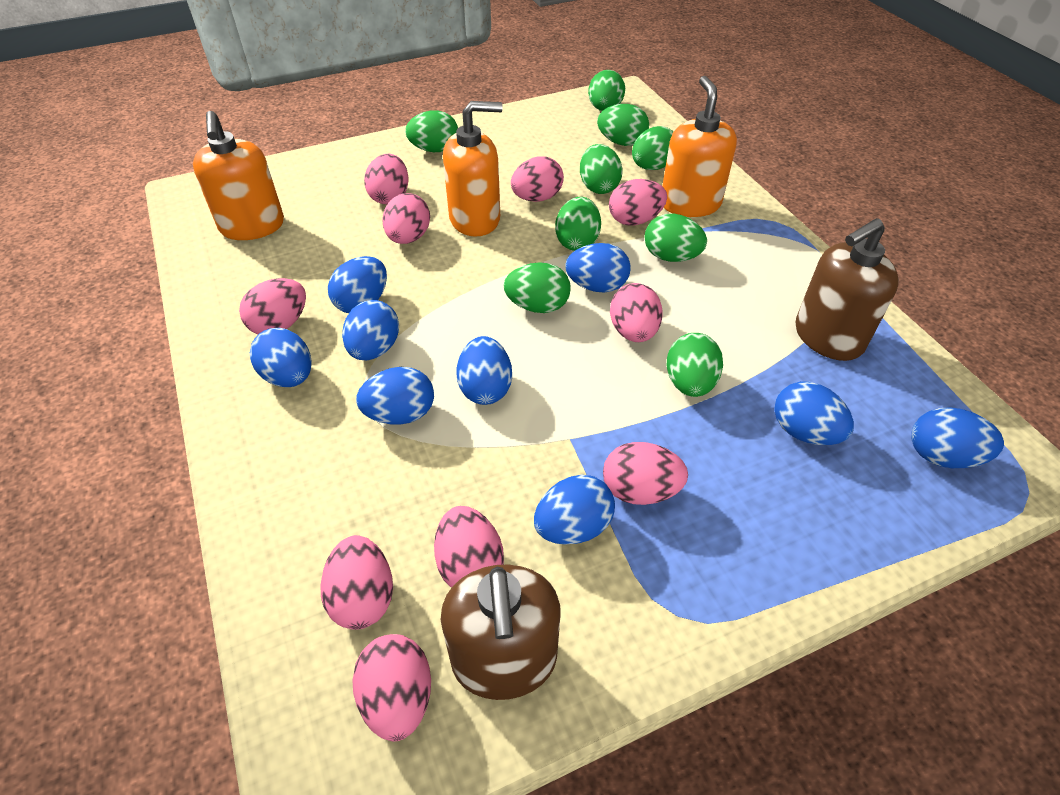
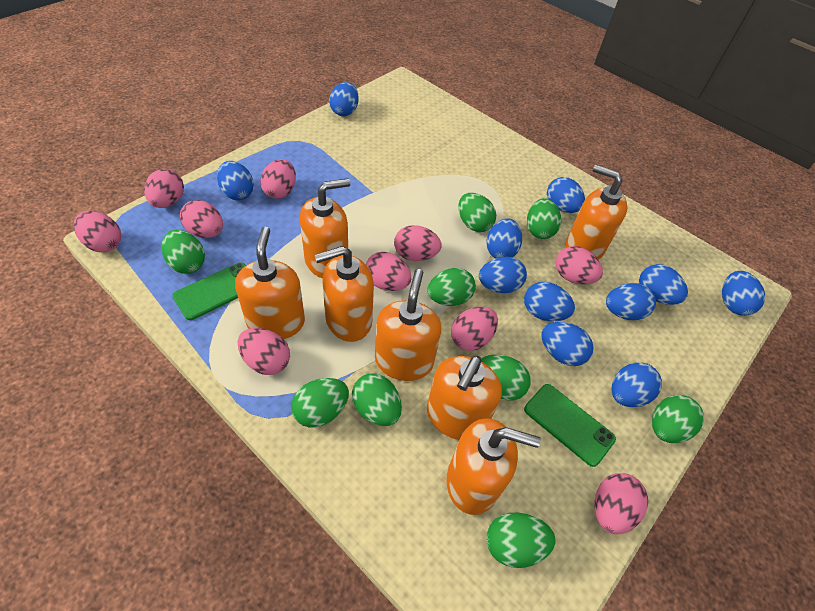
blue egg: [250,328,312,387] [328,256,387,313] [342,300,399,360] [356,367,434,425] [456,336,512,405] [534,475,615,545] [565,243,631,293] [774,382,854,445] [911,407,1004,468] = 9 -> [217,161,254,200] [329,82,359,116] [479,257,527,293] [486,218,522,258] [524,282,575,321] [541,322,594,366] [547,177,585,213] [606,283,656,320] [611,362,662,407] [639,264,688,305] [722,271,765,316] = 11
brown soap dispenser: [441,565,560,700] [795,218,899,361] = 2 -> none = 0
green phone: none = 0 -> [172,262,246,320] [524,384,616,467] = 2
orange soap dispenser: [193,111,284,240] [443,101,503,237] [662,76,737,217] = 3 -> [235,227,305,339] [300,178,350,278] [314,246,374,342] [375,269,441,381] [427,356,502,440] [446,418,541,515] [566,165,628,260] = 7

